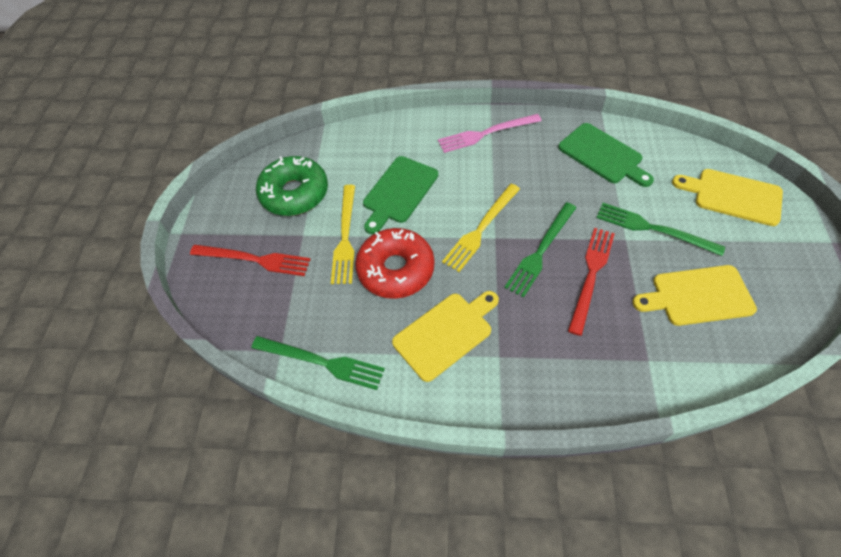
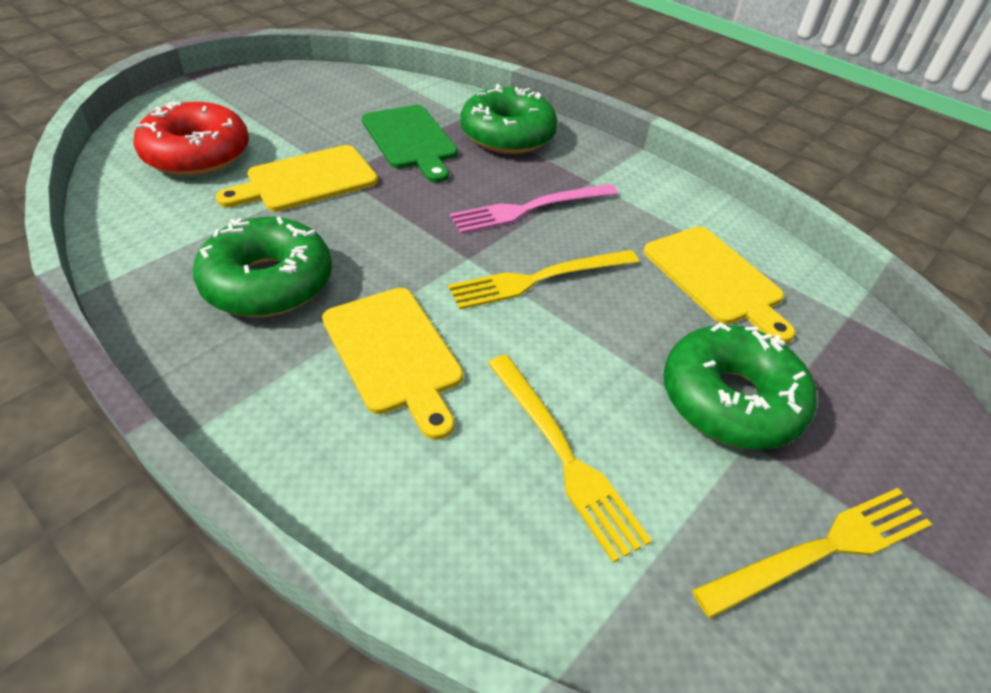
green cutting board: [363,156,438,234] [558,123,654,187] = 2 -> [362,105,458,183] = 1
green donut: [256,156,328,216] = 1 -> [193,217,332,317] [460,84,558,154] [663,322,817,450] = 3
green fork: [251,336,385,390] [504,202,576,298] [596,203,725,256] = 3 -> none = 0
red fork: [190,245,311,276] [568,228,615,336] = 2 -> none = 0
yellow fork: [331,185,355,284] [442,184,520,272] = 2 -> [448,250,639,310] [488,355,652,563] [692,488,932,619] = 3

